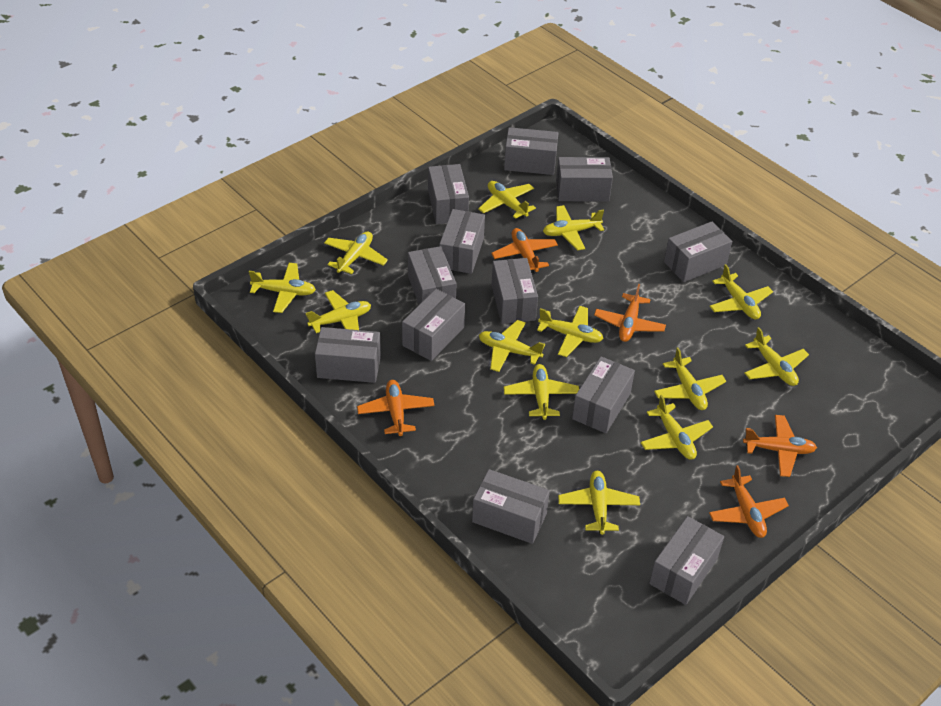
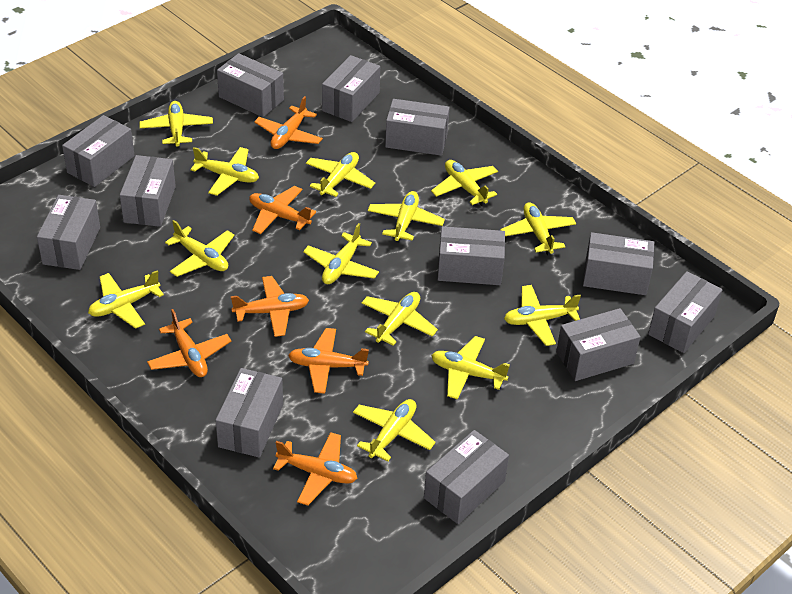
orange plane: [357,380,435,437] [491,228,558,274] [594,284,666,342] [709,465,789,538] [743,415,817,477] = 5 -> [147,309,231,377] [231,276,309,337] [249,186,316,234] [254,96,323,149] [273,432,358,506] [288,328,369,394] = 6

